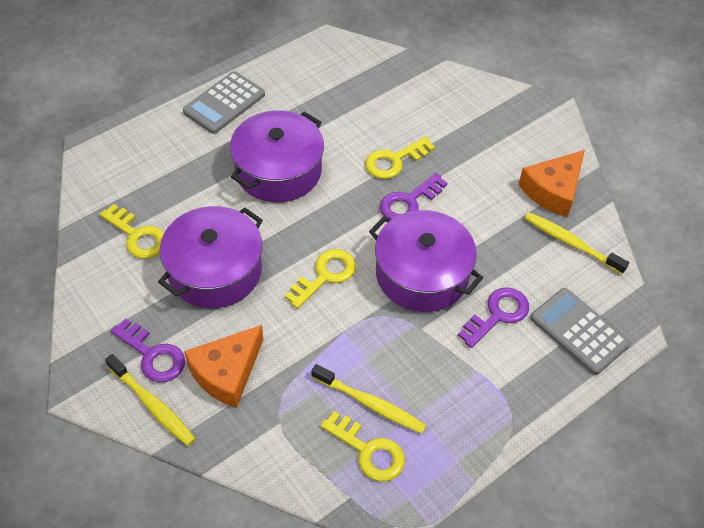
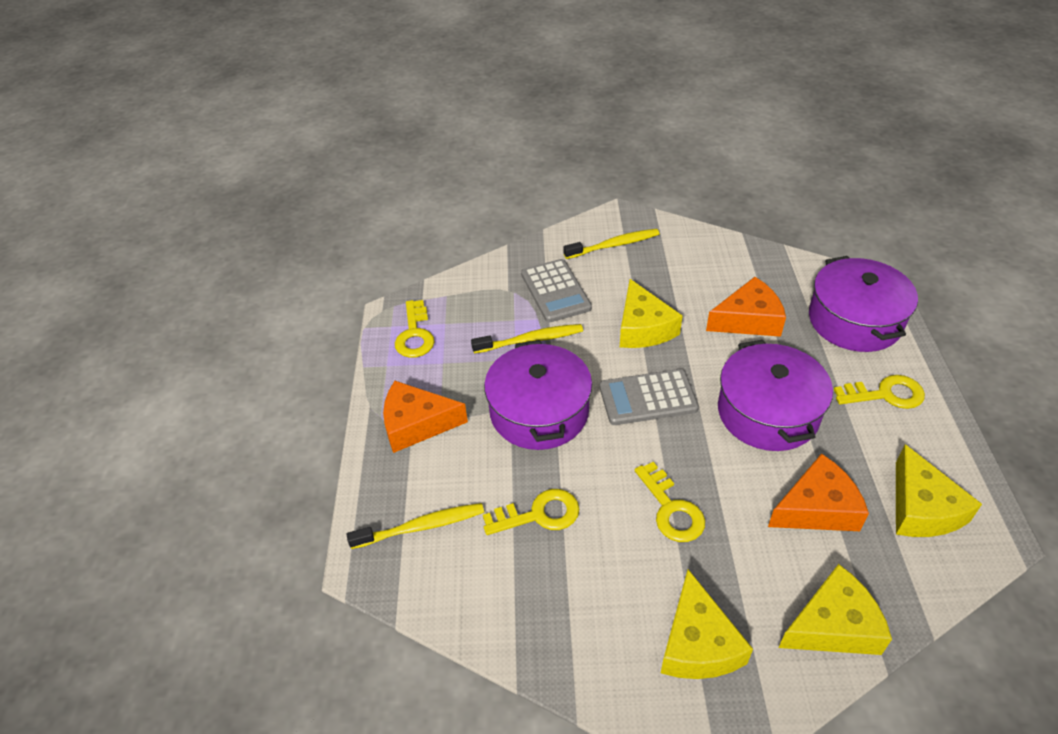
orange cheese: [184,325,263,408] [518,150,585,217] = 2 -> [383,381,468,453] [706,277,786,337] [768,453,869,531] = 3
purple key: [111,319,185,382] [380,173,447,219] [458,287,529,348] = 3 -> none = 0
yellow cheese: none = 0 -> [620,279,683,348] [661,569,753,679] [778,564,892,655] [896,444,982,537] = 4

